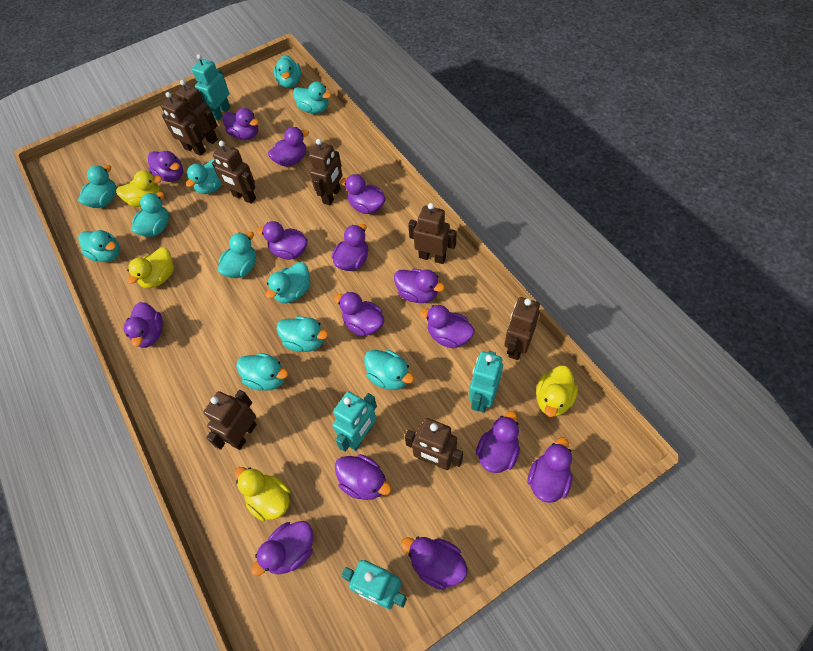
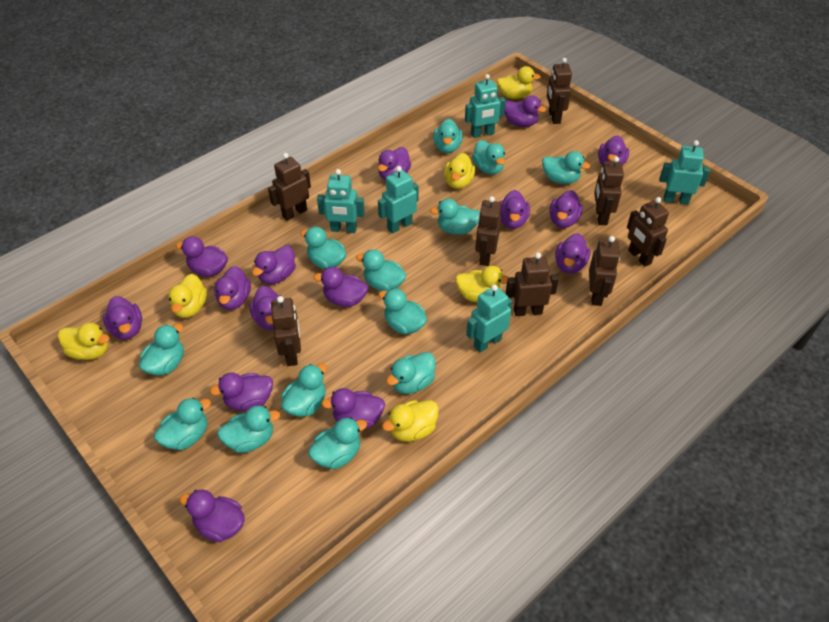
turquoise duck: [78,165,117,208] [78,230,120,262] [131,192,169,237] [186,158,222,194] [218,231,256,278] [236,353,288,391] [266,262,310,303] [274,55,301,88] [277,316,328,352] [293,81,331,114] [364,350,414,390] = 11 -> [139,324,184,376] [154,398,211,450] [217,405,280,453] [281,364,327,417] [300,227,346,269] [308,417,367,469] [356,249,407,291] [378,288,427,334] [386,352,436,394] [430,198,480,235] [433,119,463,153] [472,140,505,174] [542,151,590,184] = 13
turquoise robot: [192,54,231,121] [333,391,377,452] [341,560,407,609] [469,351,503,413] = 4 -> [317,169,365,233] [378,166,419,234] [465,74,506,138] [466,284,512,353] [660,140,710,205] = 5
yellow duck: [116,170,162,207] [127,247,174,288] [235,467,290,521] [536,366,578,417] = 4 -> [58,323,110,360] [168,274,207,318] [382,400,439,442] [444,153,475,189] [455,266,509,302] [497,66,541,99] = 6

